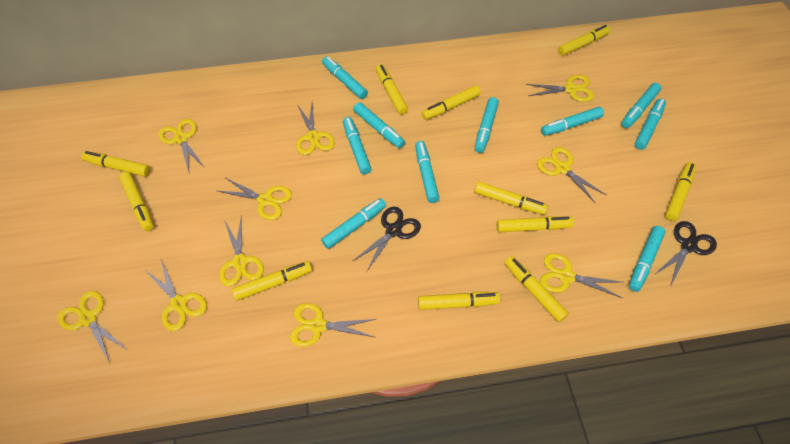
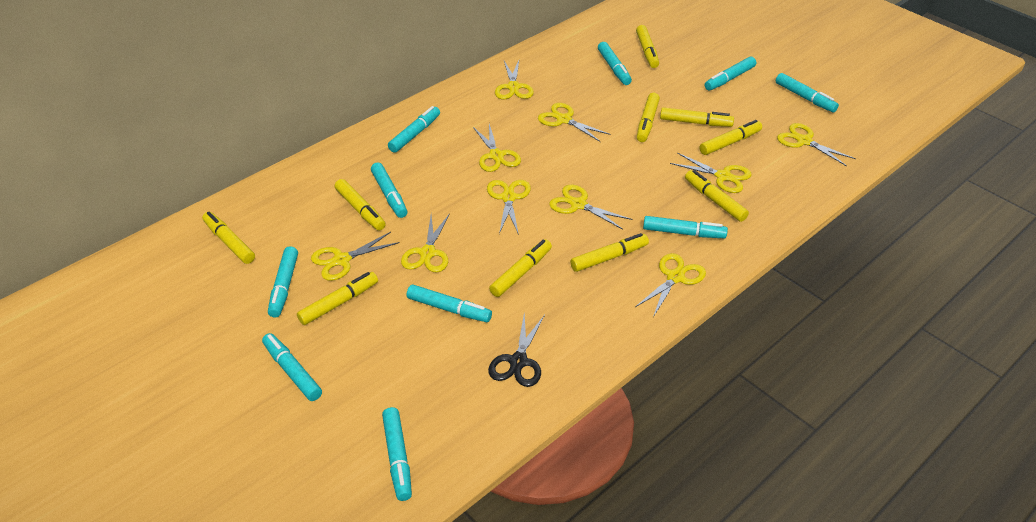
black scissors: [353,207,421,272] [654,221,717,287] = 2 -> [488,312,545,387] = 1
yellow marker: [81,151,150,177] [119,172,154,231] [232,261,312,301] [376,64,408,115] [418,292,501,310] [422,85,481,120] [474,182,548,215] [496,216,574,232] [504,256,569,322] [558,25,610,56] [665,162,696,221] = 11 -> [202,212,255,264] [297,272,378,325] [335,179,386,231] [489,239,552,297] [570,233,649,272] [636,25,659,68] [637,93,660,142] [660,107,734,127] [685,170,749,222] [699,120,762,155] = 10

